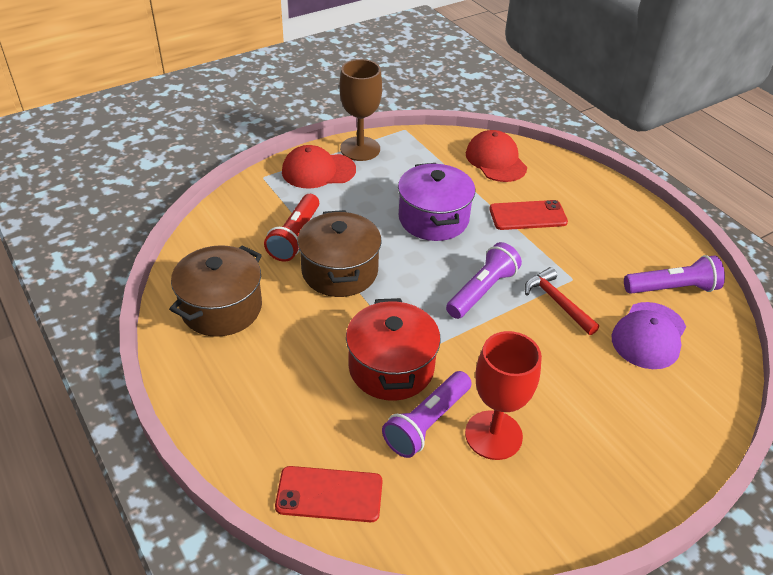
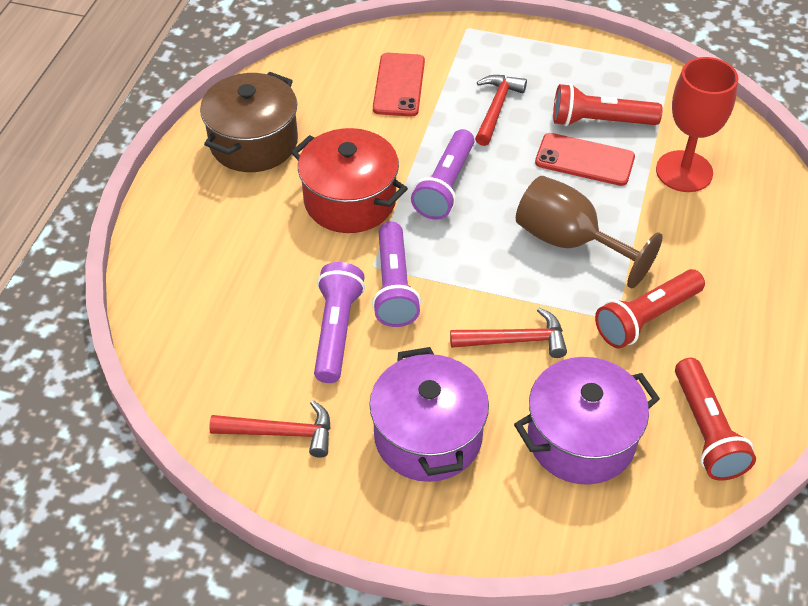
brown pot: [169,245,262,337] [297,210,382,297] = 2 -> [200,72,298,172] = 1
purple cap: [611,302,686,369] = 1 -> none = 0
purple pot: [398,163,475,241] = 1 -> [369,347,489,482] [514,357,660,485] = 2
red cap: [282,145,356,188] [466,130,527,182] = 2 -> none = 0
red flashlight: [264,194,319,262] = 1 -> [553,84,663,126] [595,269,705,348] [675,358,756,481] = 3
red hammer: [524,267,599,335] = 1 -> [209,400,331,458] [450,308,567,358] [475,75,527,146] = 3

